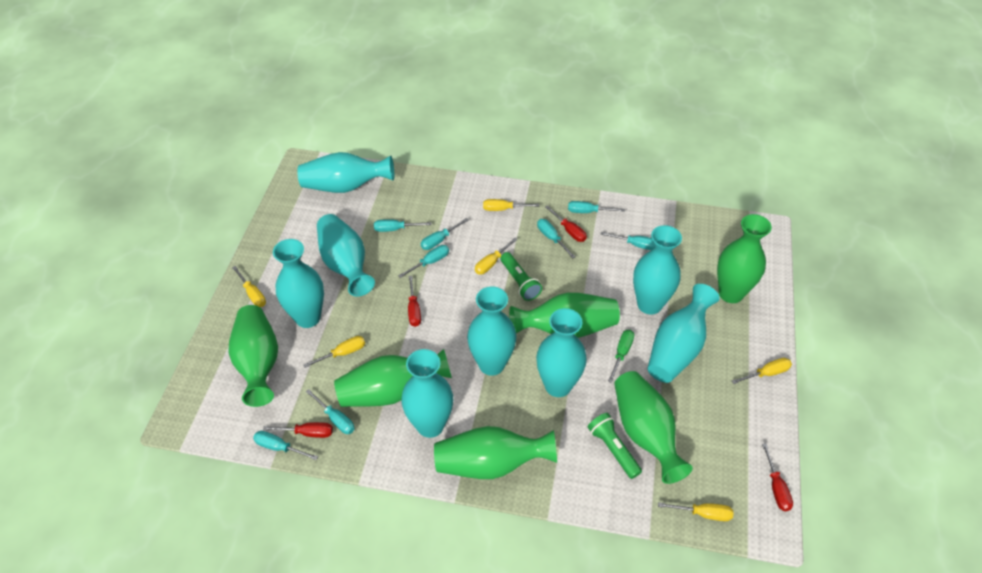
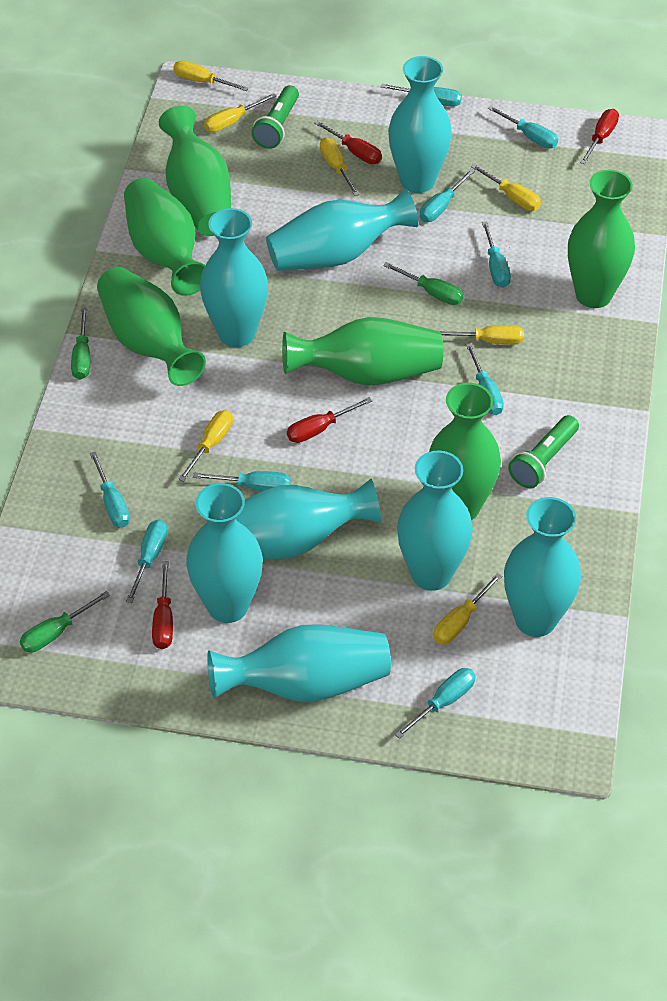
green screwdriver: [608,330,634,383] = 1 -> [19,591,110,653] [71,307,90,380] [383,262,464,305] = 3
turquoise screwdriver: [253,431,318,460] [306,389,355,434] [374,219,431,232] [398,245,449,278] [421,218,469,250] [537,219,576,258] [568,201,625,213] [600,232,655,250] = 8 -> [90,451,130,527] [126,520,167,603] [193,471,291,491] [381,84,462,107] [395,668,476,739] [420,169,475,222] [466,343,504,415] [482,221,511,288] [488,106,558,148] = 9
yellow screwdriver: [232,266,266,307] [303,336,365,368] [475,238,518,274] [483,199,539,211] [658,502,734,521] [732,358,792,384] = 6 -> [173,60,249,91] [178,410,233,482] [204,93,276,132] [320,138,360,196] [433,573,502,645] [441,325,524,345] [471,164,541,211] = 7

